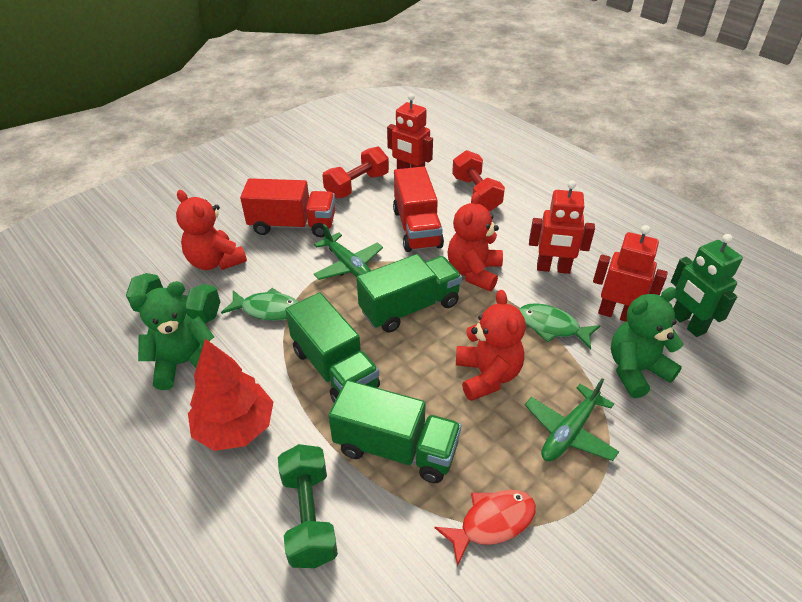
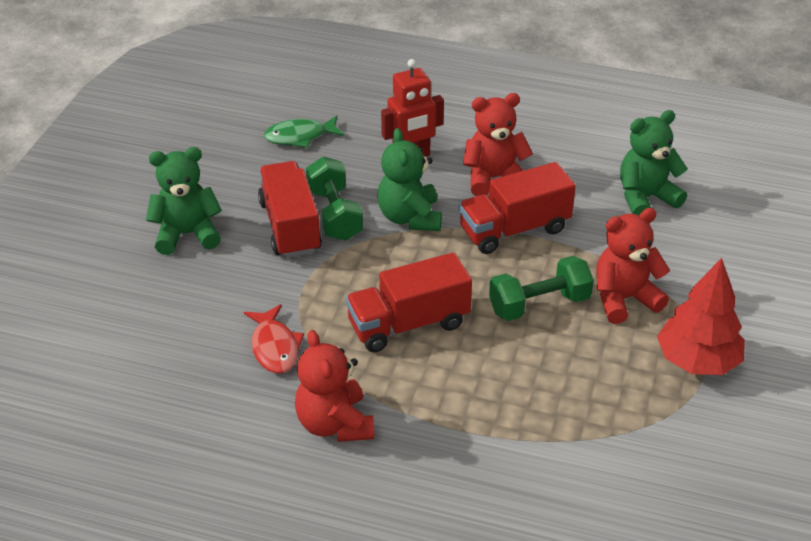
green fish: [221,288,298,321] [519,303,600,350] = 2 -> [264,115,345,148] = 1
green plane: [313,224,383,280] [525,378,619,461] = 2 -> none = 0
green robot: [671,234,743,337] = 1 -> none = 0
green teddy bear: [129,281,214,390] [611,287,684,398] = 2 -> [146,147,222,255] [378,128,442,231] [620,110,688,216] = 3
green truck: [285,292,380,402] [328,380,461,483] [356,254,462,333] = 3 -> none = 0
red dumbbell: [322,147,389,199] [452,150,505,211] = 2 -> none = 0
red robot: [387,93,433,169] [529,180,595,274] [593,225,668,322] = 3 -> [381,59,444,157] = 1
red truck: [240,178,335,237] [393,166,444,252] = 2 -> [258,161,322,258] [346,252,472,352] [459,162,576,254] = 3

